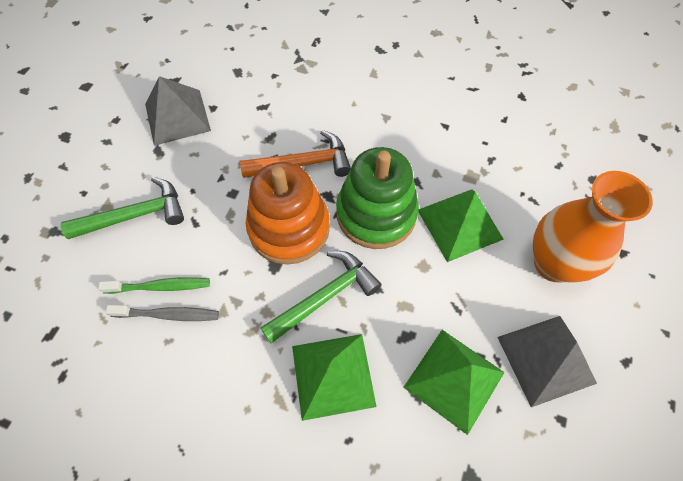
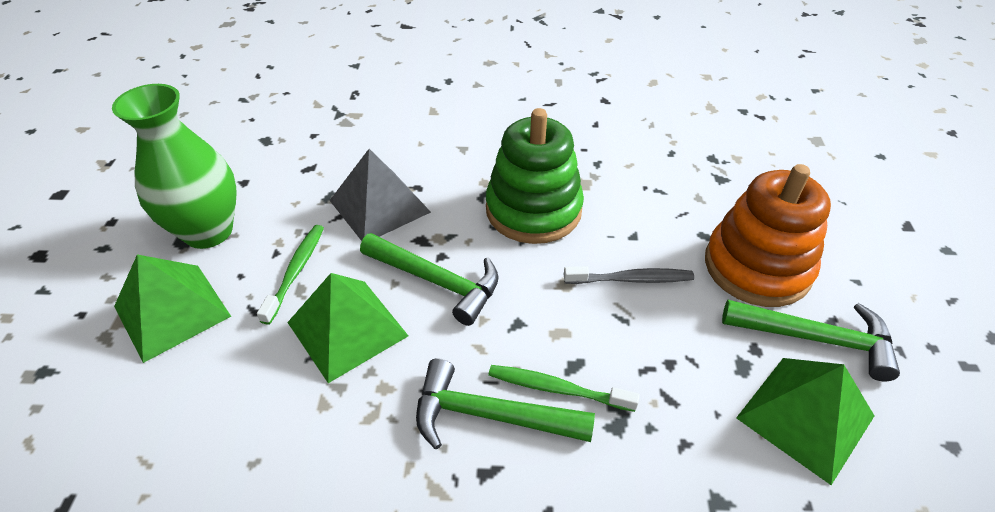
green hammer: [61,177,184,239] [260,251,382,344] = 2 -> [360,233,499,326] [416,358,595,450] [722,300,900,381] = 3
green toothbrush: [98,277,210,294] = 1 -> [257,225,324,325] [488,365,640,412] = 2
green vase: none = 0 -> [112,84,237,249] = 1
grey pyramid: [145,76,211,146] [498,316,597,407] = 2 -> [329,149,431,241] = 1
orange hammer: [240,130,351,178] = 1 -> none = 0
orange vase: [533,171,653,283] = 1 -> none = 0

